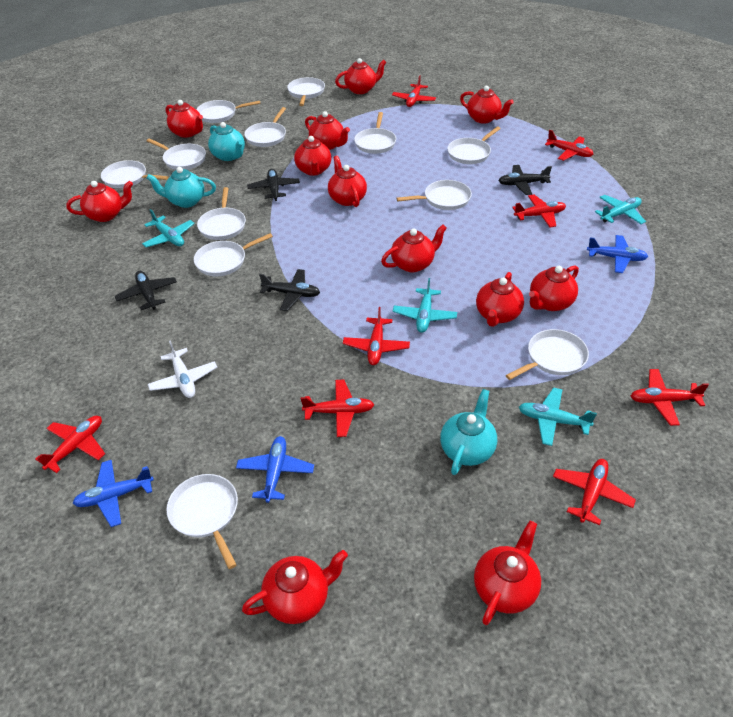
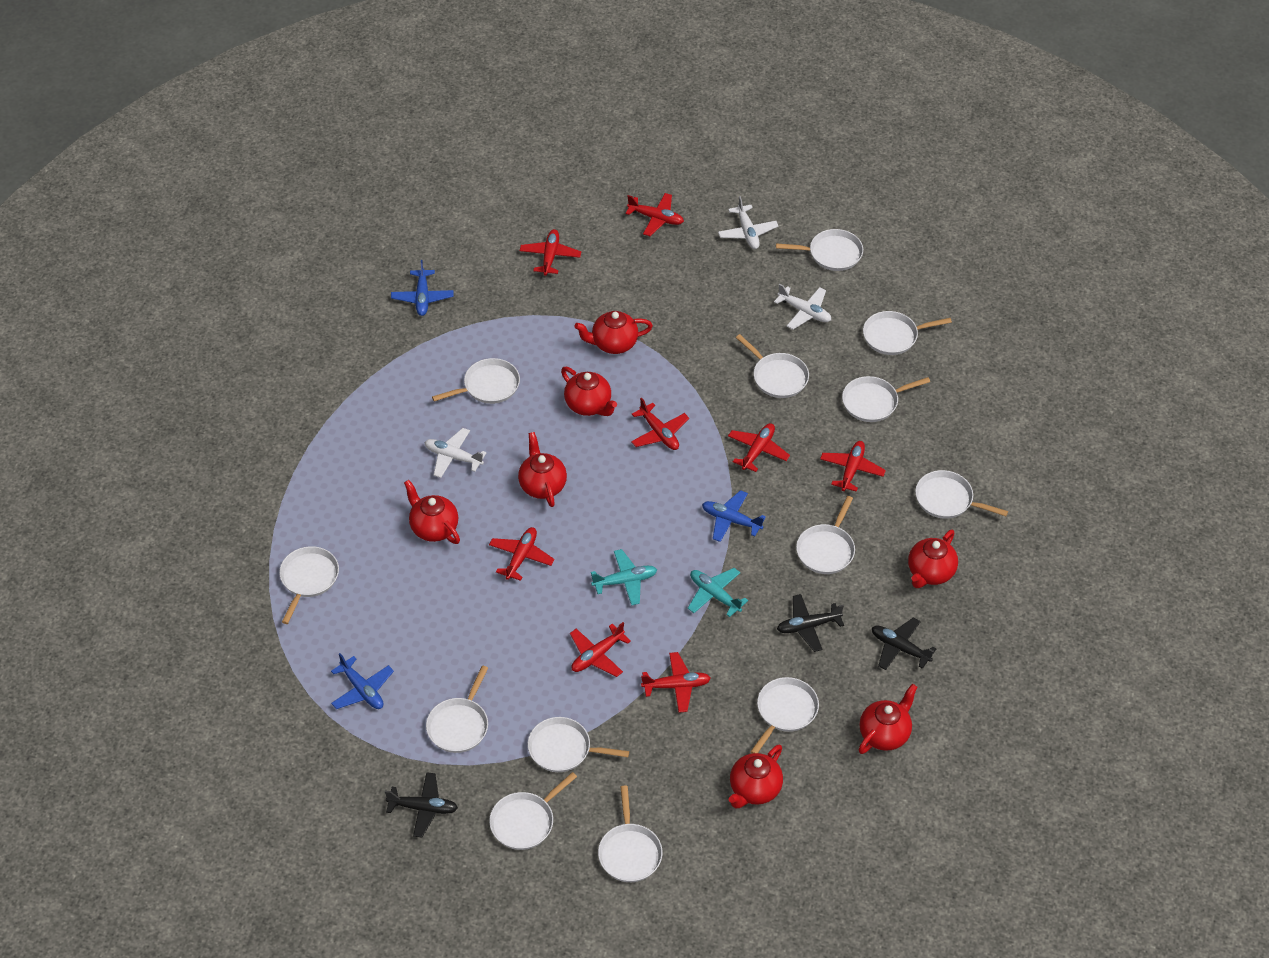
black plane: [115,271,177,310] [247,169,300,201] [259,269,320,311] [498,165,552,195] = 4 -> [385,772,458,837] [777,594,844,652] [872,618,936,670] = 3
red teapot: [66,181,133,222] [165,100,203,138] [242,550,348,624] [294,136,331,176] [305,111,350,150] [328,156,367,207] [335,58,387,94] [381,224,447,272] [460,86,514,124] [474,521,541,625] [476,272,524,327] [529,266,579,311] = 12 -> [404,480,460,544] [518,432,567,507] [561,367,617,416] [574,311,653,354] [729,744,783,808] [859,684,918,754] [908,530,958,588] = 7
turquoise plane: [142,209,195,247] [393,278,457,333] [519,387,597,446] [595,195,646,224] = 4 -> [591,549,657,606] [688,568,748,617] = 2
turquoise teapot: [147,167,216,208] [208,122,245,161] [440,389,497,475] = 3 -> none = 0
white pan: [101,160,168,188] [147,138,206,170] [166,474,238,569] [194,233,273,276] [196,100,261,123] [197,187,246,240] [244,107,286,147] [287,77,325,106] [354,112,396,154] [397,180,472,210] [447,127,501,164] [506,329,589,380] = 12 -> [279,546,339,624] [426,665,488,753] [432,358,520,404] [489,772,577,850] [528,717,629,772] [598,786,662,882] [736,334,809,398] [750,677,819,753] [776,229,863,271] [796,496,855,574] [842,376,930,422] [863,311,952,355] [915,470,1008,519] = 13
white plane: [148,340,217,398] = 1 -> [425,428,487,478] [718,196,778,249] [774,284,831,329] = 3

